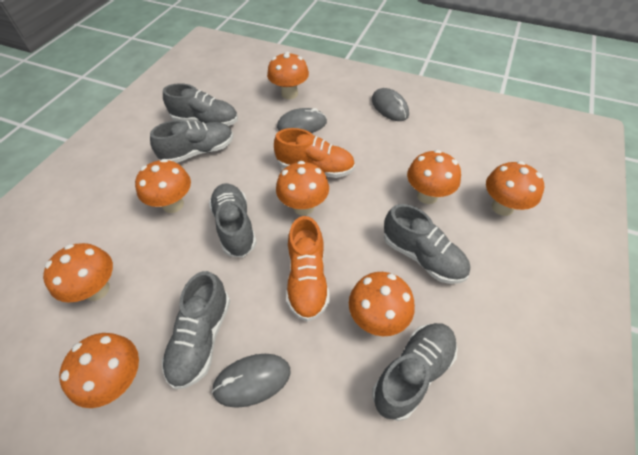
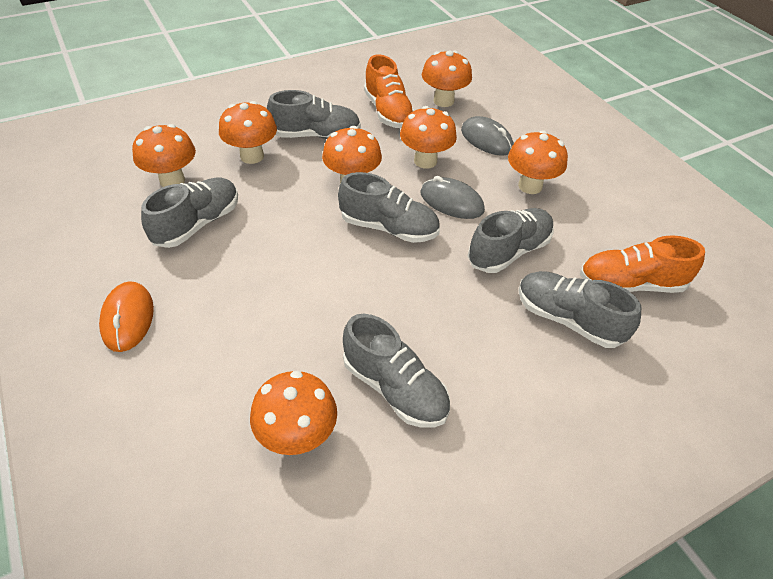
grey mouse: [211,354,291,408] [277,108,327,133] [372,88,409,121] = 3 -> [420,176,485,219] [461,116,514,156] = 2
orange mouse: none = 0 -> [99,281,154,352] = 1
orange mushroom: [43,243,113,303] [59,333,139,408] [135,159,191,213] [267,52,309,99] [276,161,329,216] [349,272,415,336] [407,150,461,204] [486,161,544,216] = 8 -> [132,124,196,187] [219,101,277,164] [250,371,337,455] [322,126,382,183] [400,106,457,169] [422,50,472,107] [508,130,568,194] = 7

